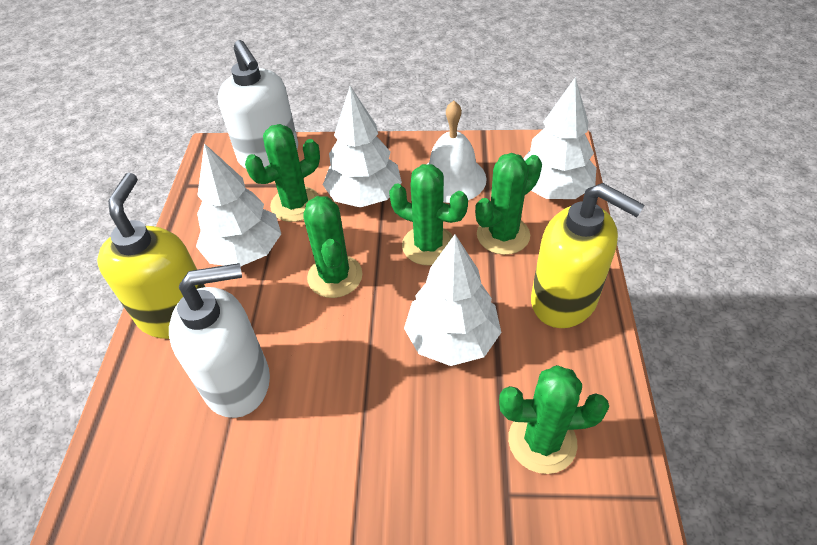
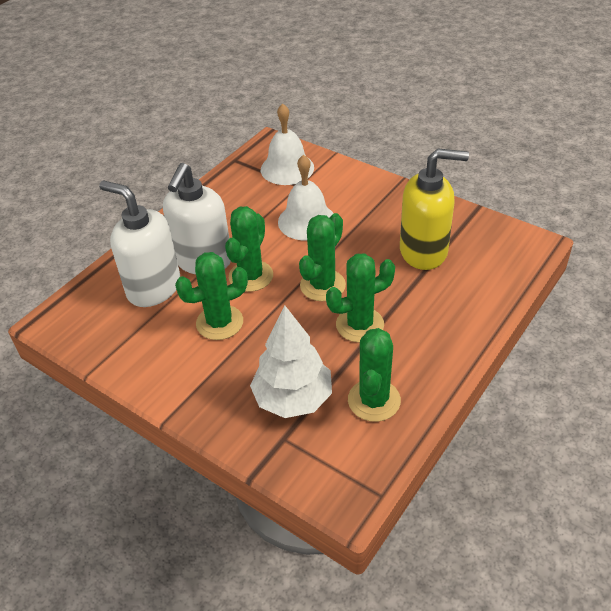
white bell: [427,101,487,203] = 1 -> [261,103,314,185] [278,154,334,241] = 2
white tree: [196,143,281,267] [323,86,402,208] [404,235,501,366] [523,77,596,199] = 4 -> [250,306,332,418] = 1
yellow soap dispenser: [97,173,205,339] [531,183,645,328] = 2 -> [400,149,469,270] = 1

